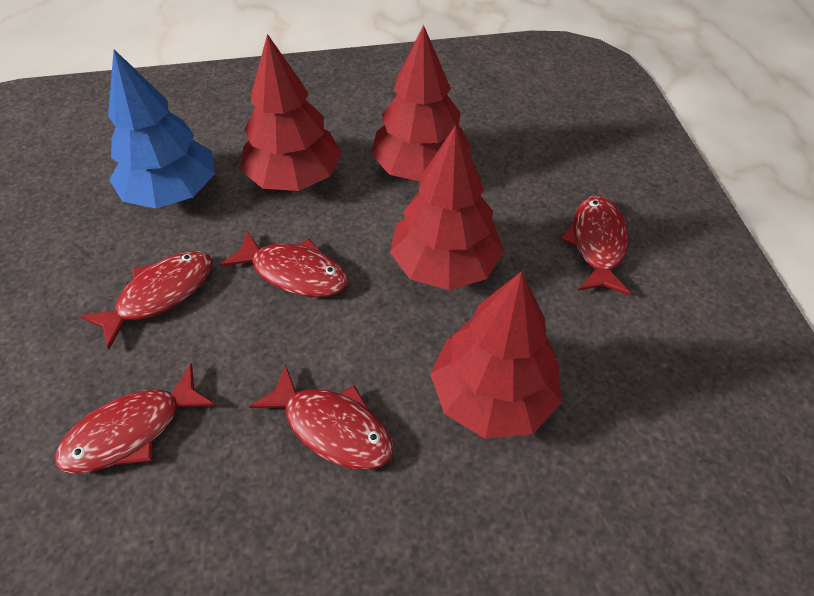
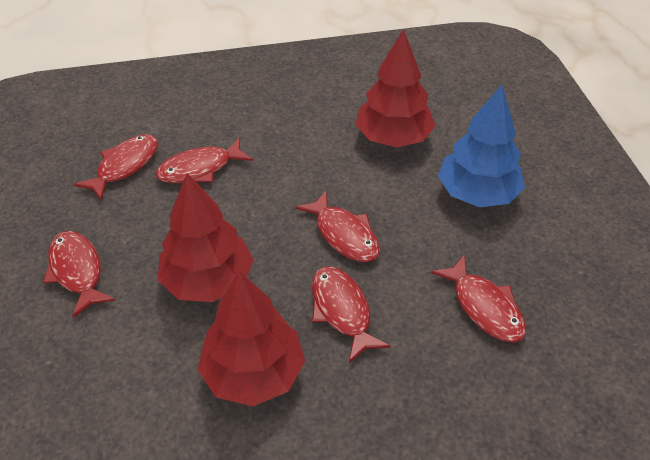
red fish: [55,364,216,474] [81,251,213,349] [220,231,348,297] [249,364,394,470] [561,195,631,296] = 5 -> [43,231,116,318] [73,134,158,201] [156,137,253,183] [295,191,380,262] [312,266,391,363] [431,255,526,343] = 6
red tree: [241,34,342,191] [371,25,471,181] [390,125,504,290] [430,271,562,439] = 4 -> [158,173,254,302] [197,271,305,406] [355,29,436,148] = 3

